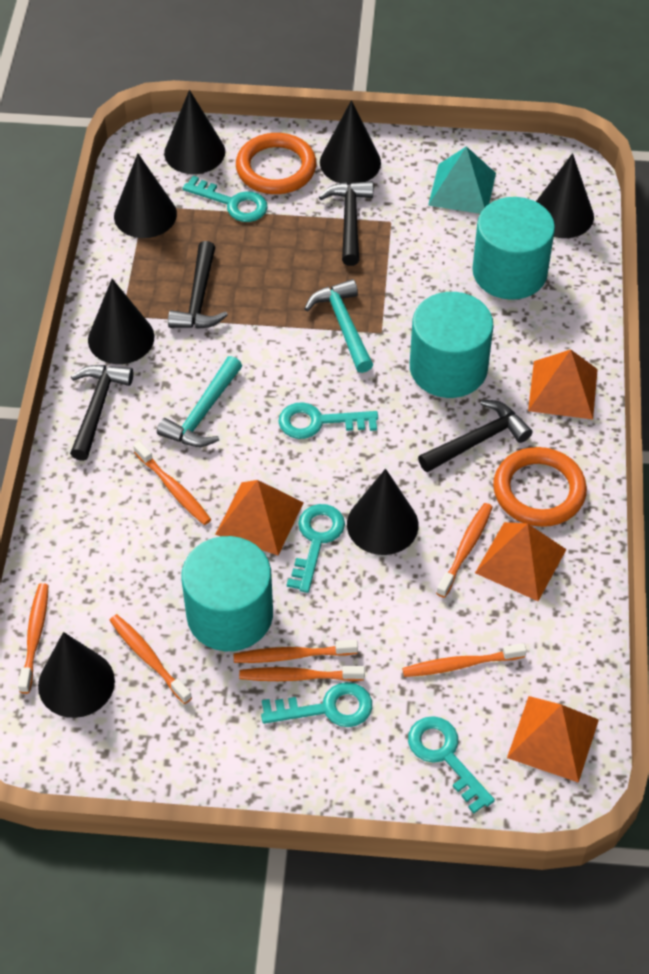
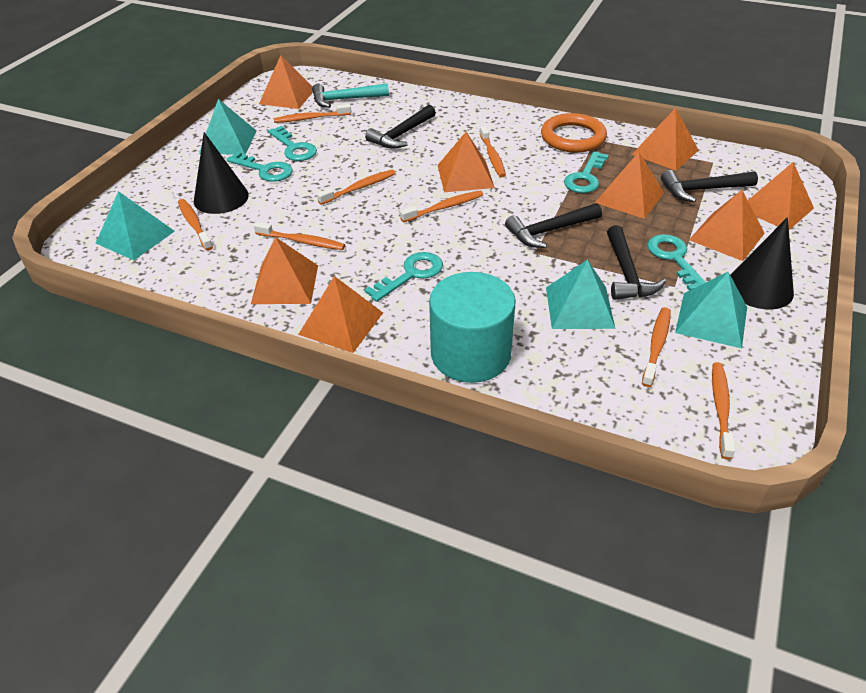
black cone: [38,632,115,718] [88,279,155,364] [114,153,177,238] [164,90,225,174] [320,100,381,185] [347,469,419,555] [536,153,594,238] = 7 -> [194,132,249,214] [730,217,794,309] = 2
orange pyramid: [215,480,304,555] [475,522,567,601] [507,696,599,783] [528,349,598,419] = 4 -> [251,237,318,304] [259,55,313,109] [298,276,383,353] [437,132,495,192] [595,152,664,219] [632,108,699,171] [689,190,765,261] [748,162,814,230] = 8
orange ring: [236,133,316,194] [493,447,587,527] = 2 -> [541,113,607,153] = 1
orange toothbrush: [18,583,48,694] [109,614,192,704] [133,441,211,525] [233,640,358,663] [239,666,365,681] [402,643,527,677] [436,503,493,598] = 7 -> [178,199,213,251] [254,222,345,250] [273,104,351,123] [317,170,396,205] [400,191,483,222] [480,126,506,177] [642,307,671,387] [712,362,735,460] = 8
turquoise cylinder: [181,536,273,651] [410,292,494,398] [472,197,555,300] = 3 -> [429,272,516,383] = 1
turquoise hammer: [157,356,242,447] [304,279,373,373] = 2 -> [312,83,389,108] = 1
turquoise pyramid: [428,146,496,214] = 1 -> [96,191,175,260] [199,99,257,155] [546,260,616,329] [675,272,747,348] = 4

